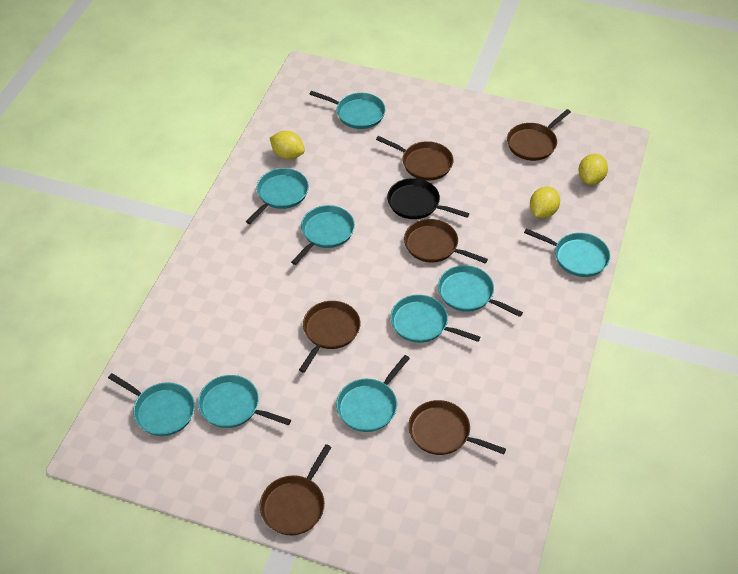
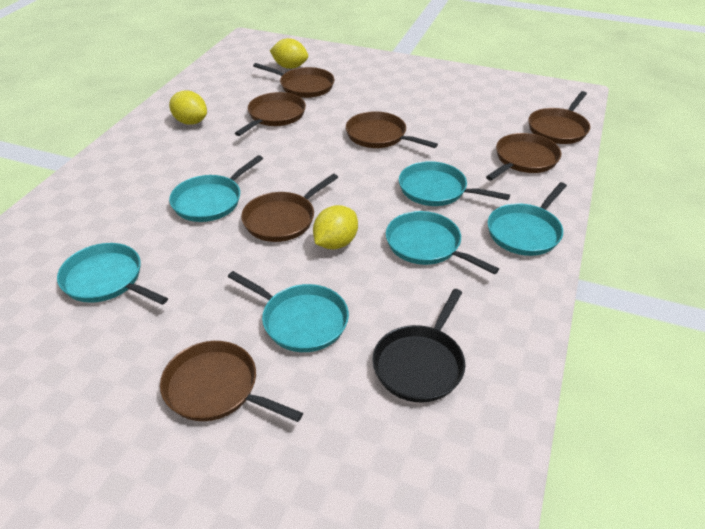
brown pan: [260,444,332,535] [299,301,360,373] [376,136,453,181] [404,219,488,263] [408,400,506,455] [507,109,571,161] = 6 -> [160,341,303,422] [235,92,306,136] [241,174,338,242] [253,63,334,98] [346,111,438,148] [486,133,561,181] [528,91,590,144] = 7
turquoise pan: [108,373,195,436] [198,375,291,428] [246,168,309,224] [291,205,355,265] [309,91,385,129] [336,355,410,432] [390,295,480,343] [438,265,523,317] [524,228,610,277] = 9 -> [57,243,168,305] [169,155,263,222] [228,271,349,352] [386,211,499,274] [399,161,510,206] [488,182,567,256] = 6

